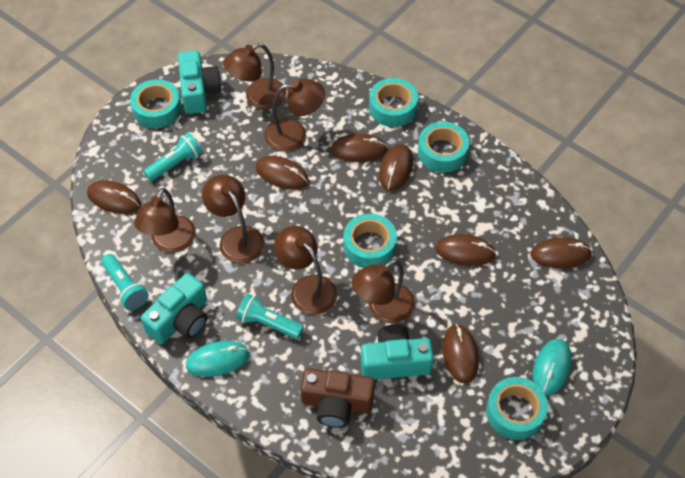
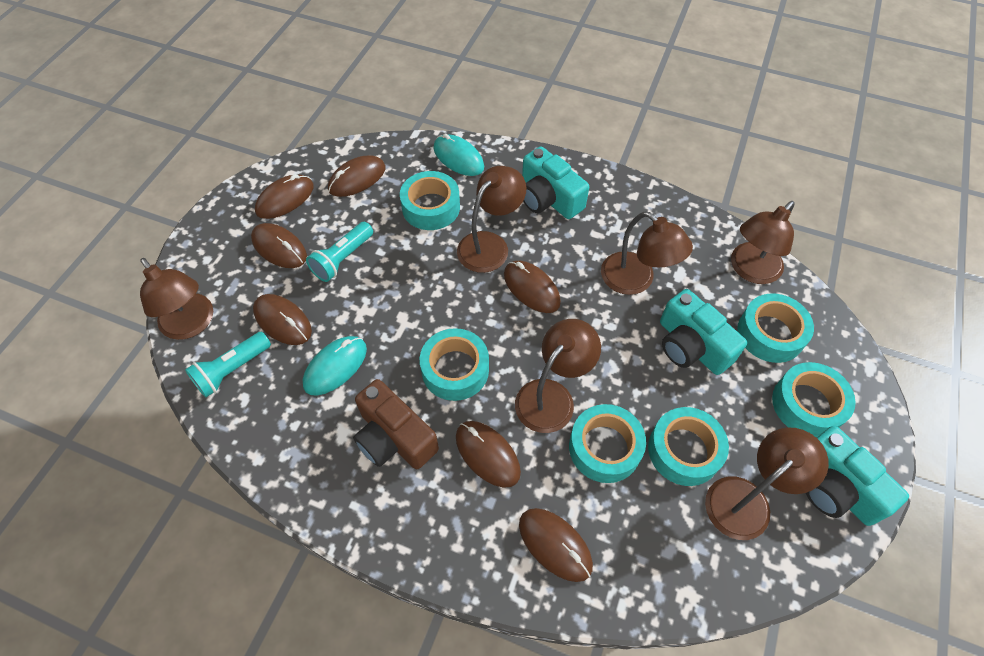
turquoise flashlight: [101,254,149,310] [143,133,202,181] [236,294,304,339] = 3 -> [185,332,271,397] [306,222,373,282] = 2
turquoise tape: [130,79,182,128] [343,213,397,268] [369,78,418,127] [418,122,469,173] [486,377,548,440] = 5 -> [400,171,460,230] [420,328,489,401] [569,404,646,483] [648,407,729,486] [737,293,814,363] [772,362,856,437] = 6

